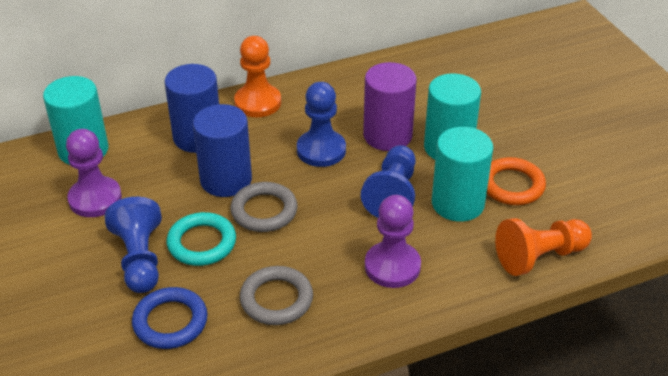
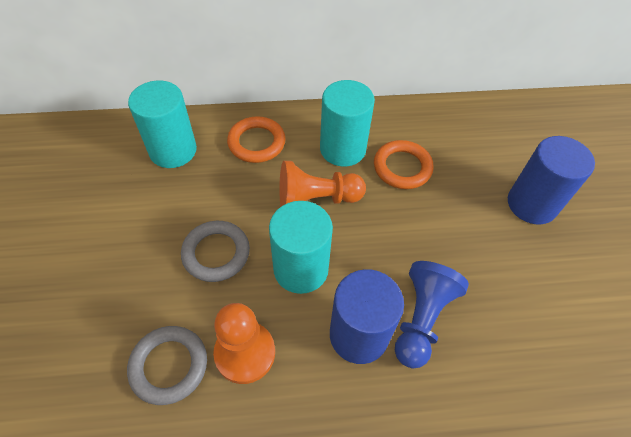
blue pawn: [105,197,162,293] [297,82,346,167] [361,145,416,218] = 3 -> [395,261,469,369] = 1
blue ring: [132,287,208,349] = 1 -> none = 0
orange ring: [487,157,546,205] = 1 -> [227,116,286,163] [374,140,434,189] = 2
purple cylinder: [363,62,417,151] = 1 -> none = 0
purple pawn: [66,129,122,217] [365,195,421,288] = 2 -> none = 0
turquoise ring: [166,212,236,266] = 1 -> none = 0

